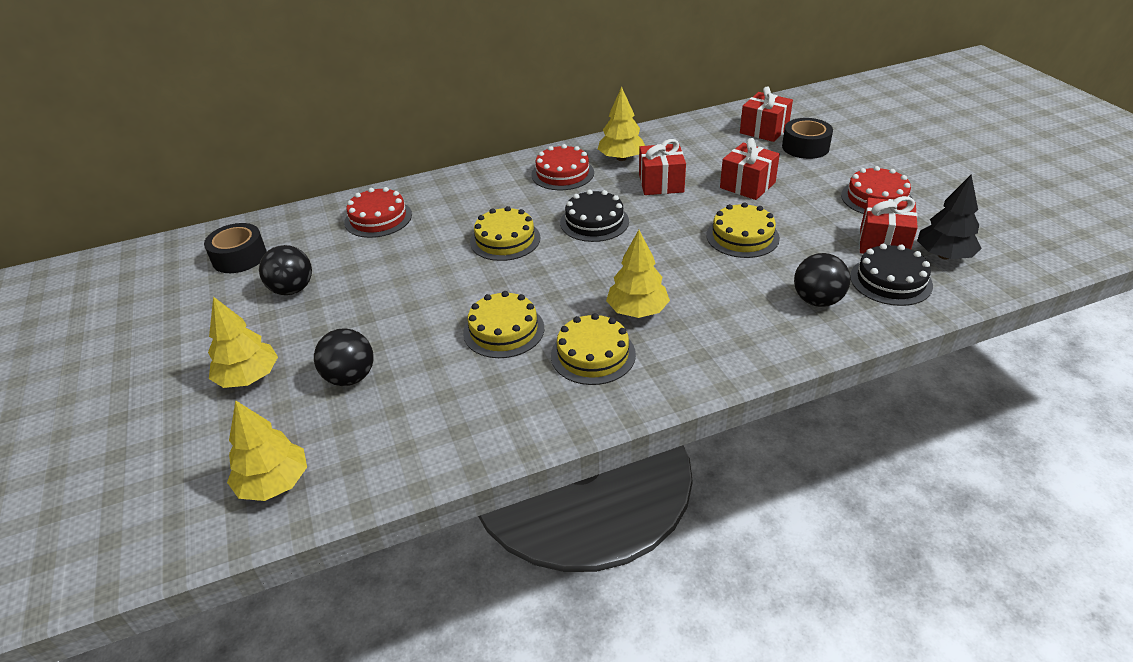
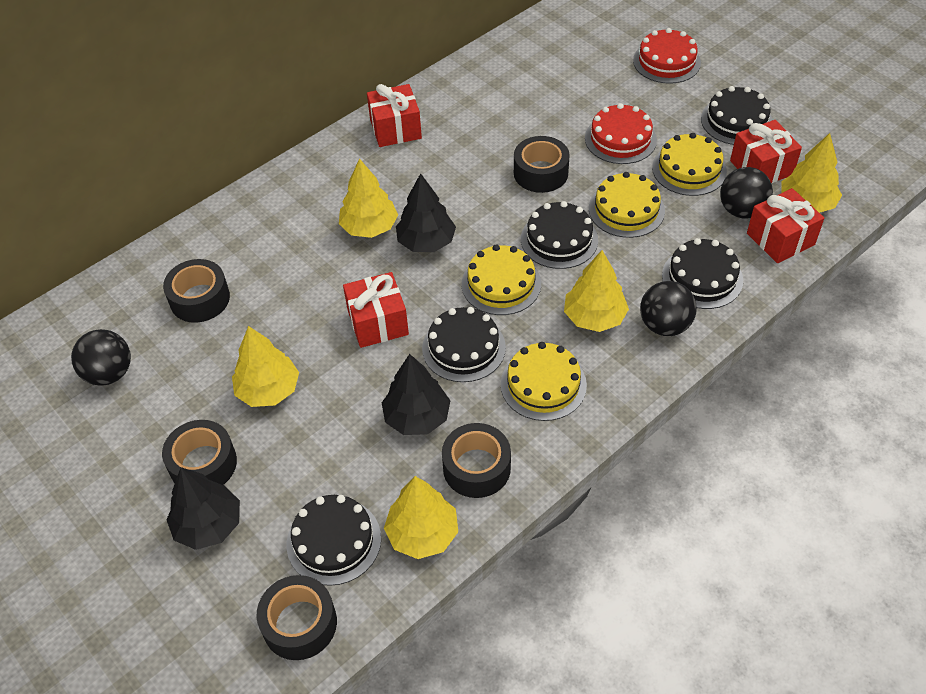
black cake: [560,190,629,242] [850,244,933,306] = 2 -> [287,495,381,586] [422,307,506,382] [521,201,598,269] [662,238,743,309] [701,86,773,145] = 5
black tape: [204,223,267,273] [782,118,833,159] = 2 -> [162,420,237,485] [163,259,230,323] [257,575,337,660] [442,423,511,498] [514,136,570,193] = 5
black tree: [917,175,982,259] = 1 -> [166,467,240,550] [382,354,451,435] [396,173,456,252] = 3
red cake: [344,187,412,238] [531,144,594,190] [841,166,913,214] = 3 -> [585,103,657,164] [633,28,701,84] = 2
yellow tree: [208,297,278,388] [227,400,307,501] [598,87,645,161] [606,230,670,318] = 4 -> [232,326,299,407] [339,158,398,238] [384,476,458,559] [564,250,629,332] [781,133,842,213] = 5

